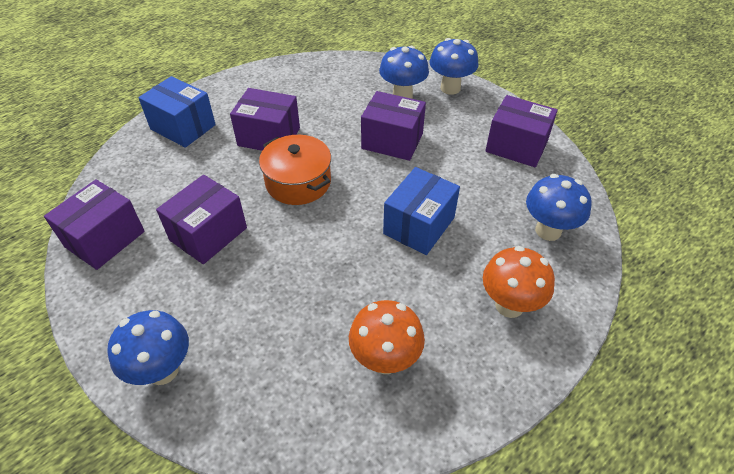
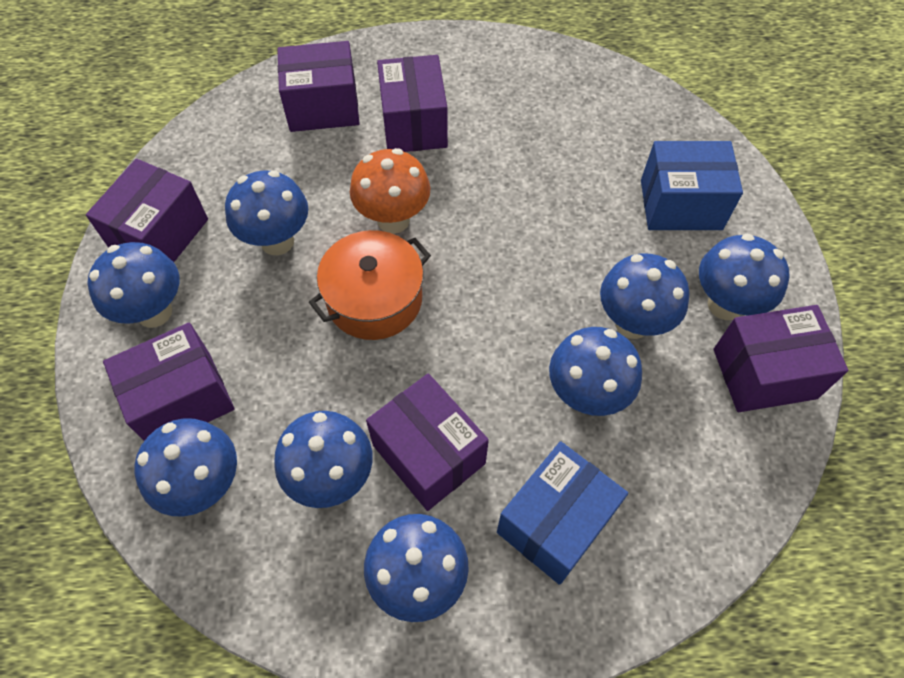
blue mushroom: [107,310,189,385] [379,46,429,99] [430,38,479,95] [526,174,592,241] = 4 -> [87,242,180,328] [135,418,237,516] [225,170,308,255] [274,411,373,508] [364,514,469,622] [549,327,642,416] [600,254,689,339] [699,234,789,320] = 8
orange mushroom: [349,300,425,374] [483,246,555,318] = 2 -> [350,148,430,234] = 1
purple box: [44,179,145,270] [156,175,247,264] [230,88,300,151] [361,91,426,161] [485,95,558,167] = 5 -> [86,159,208,262] [103,323,235,441] [277,41,360,132] [366,373,489,511] [377,55,448,152] [714,305,848,412] = 6

